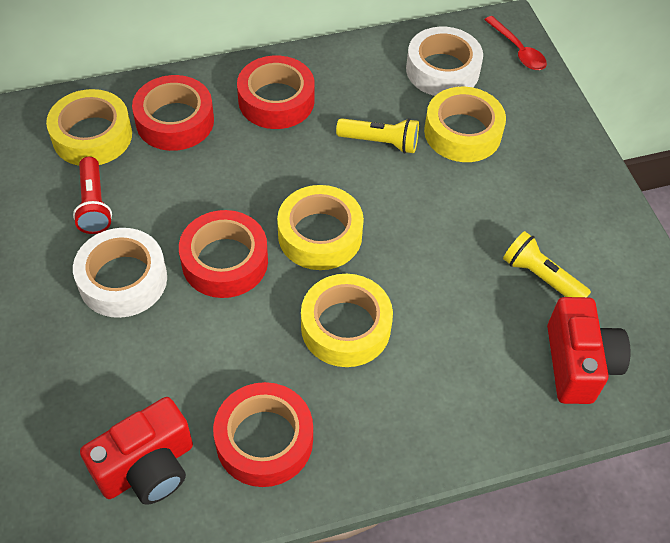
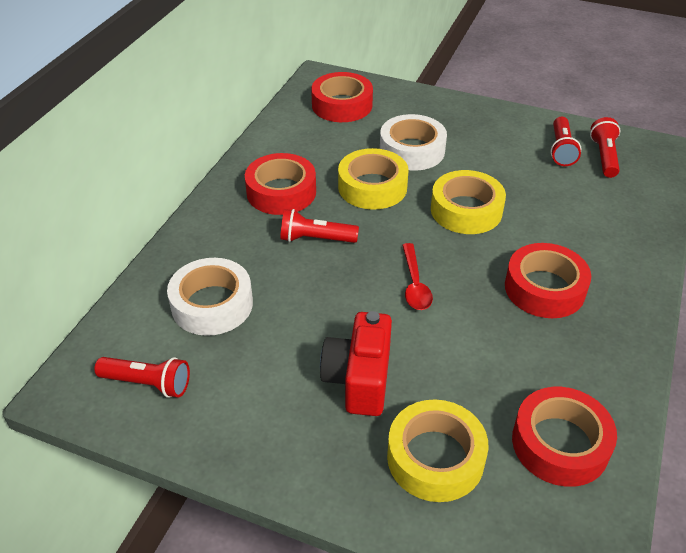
red camera: [80,397,193,505] [547,297,631,404] = 2 -> [320,311,392,416] = 1
red flashlight: [73,157,112,234] = 1 -> [94,357,190,398] [280,209,359,243] [551,117,581,166] [590,117,620,178] = 4
yellow flashlight: [336,118,419,154] [503,231,591,297] = 2 -> none = 0
yellow tape: [46,89,132,166] [277,185,364,270] [301,274,393,367] [424,87,506,162] = 4 -> [338,148,409,210] [387,399,488,502] [431,170,506,234] = 3

